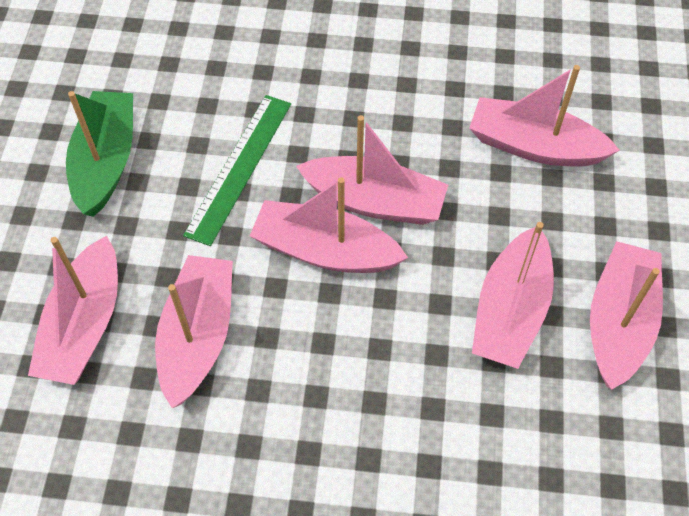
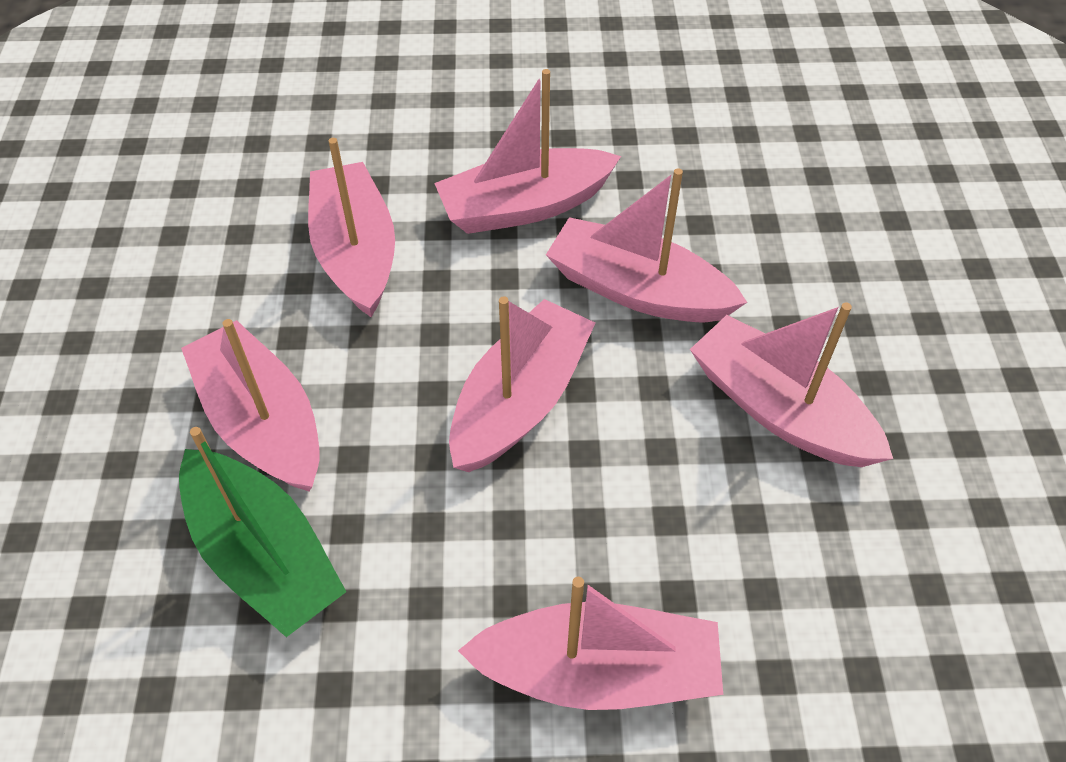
green ruler: [183,95,291,246] = 1 -> none = 0

